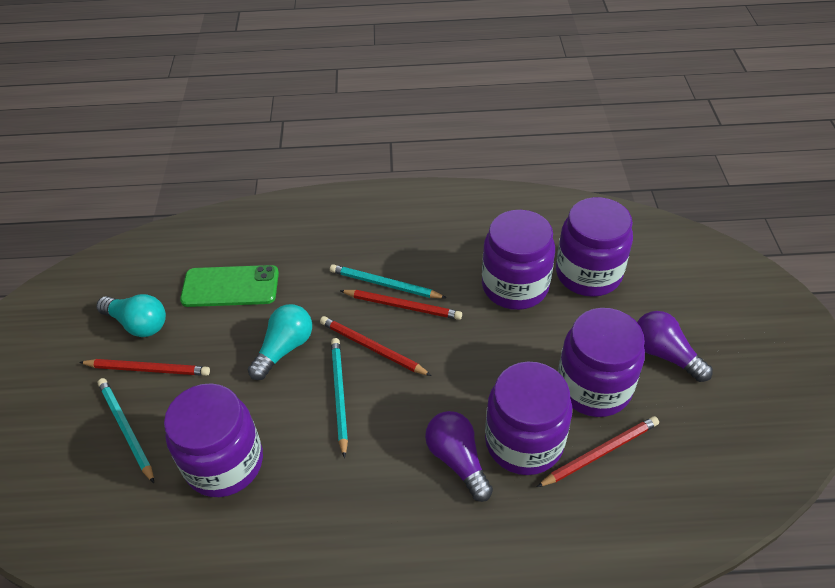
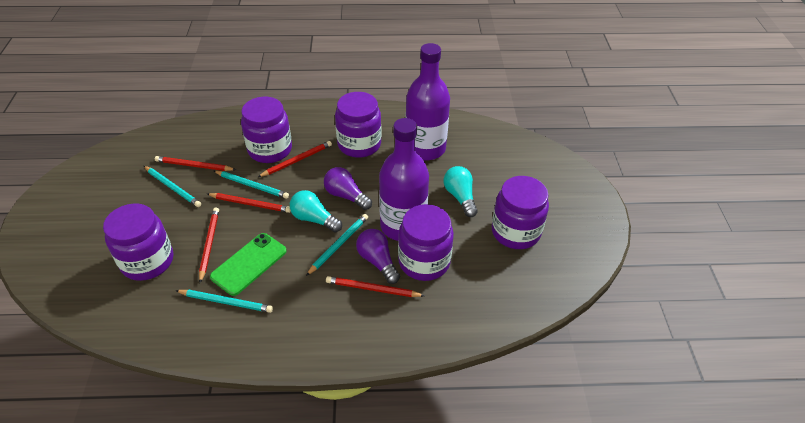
purple bottle: none = 0 -> [379,118,429,241] [405,43,450,161] = 2
red pencil: [79,359,210,376] [320,316,432,376] [340,290,462,320] [537,416,659,487] = 4 -> [155,156,236,171] [199,208,219,283] [207,193,291,213] [258,141,332,177] [326,276,424,297] = 5
turquoise pencil: [98,378,154,483] [330,264,447,298] [331,338,348,458] = 3 -> [144,166,201,207] [175,290,273,313] [214,171,289,199] [306,214,368,276] = 4

